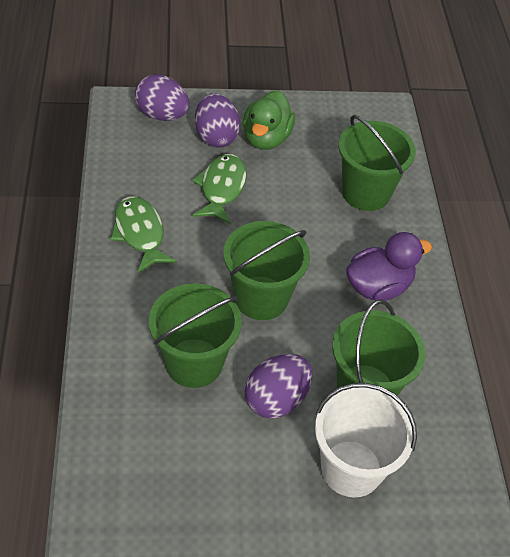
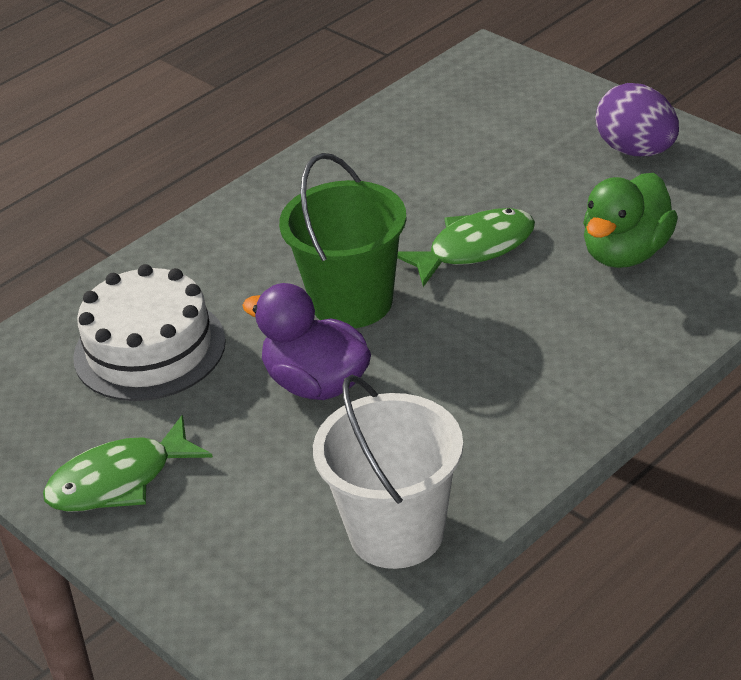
green bucket: [149,283,242,388] [223,221,310,320] [332,300,425,396] [338,115,416,211] = 4 -> [279,153,407,328] = 1
purple egg: [135,74,189,121] [195,93,240,147] [245,354,312,419] = 3 -> [595,83,679,156] = 1
white cake: none = 0 -> [73,264,226,401] = 1

